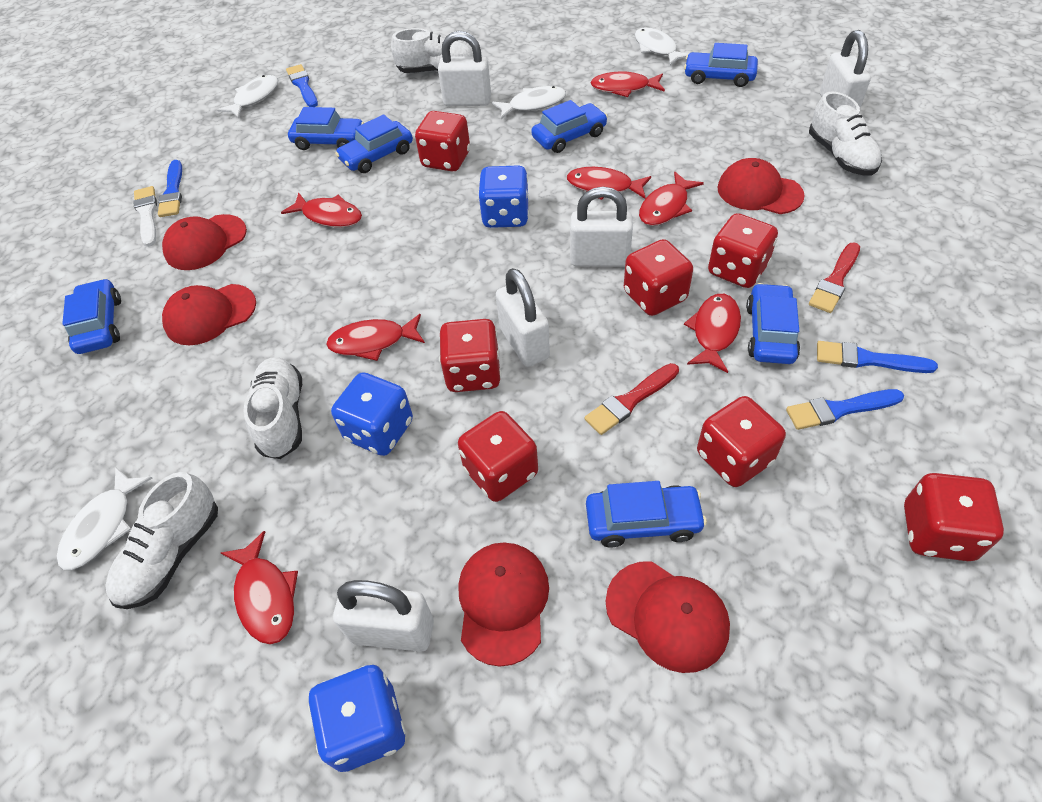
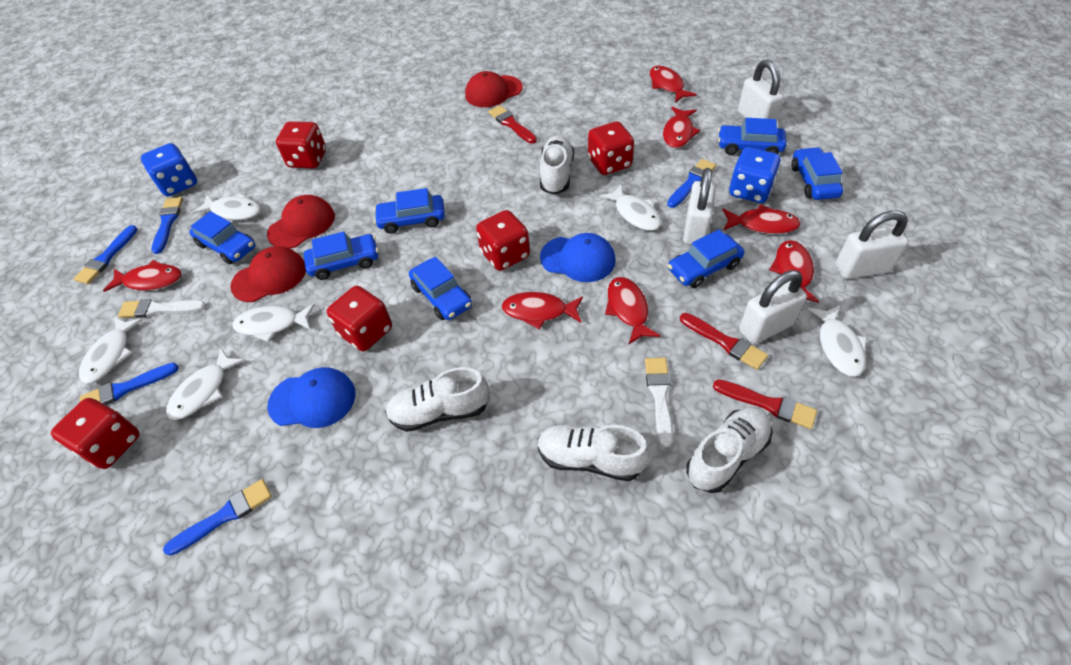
blue brush: [158,160,182,217] [286,64,318,107] [786,389,904,430] [817,341,938,373] = 4 -> [74,225,137,284] [80,363,179,405] [152,197,183,254] [163,479,272,556] [667,159,716,208] = 5
blue cap: none = 0 -> [267,367,355,428] [540,233,615,282] = 2
blue dice: [308,665,406,772] [331,372,413,456] [478,165,529,228] = 3 -> [141,143,197,196] [729,147,781,203] = 2
red brush: [584,363,679,435] [809,242,860,313] = 2 -> [488,105,537,144] [680,313,768,370] [713,379,817,429] = 3
red cap: [162,214,247,270] [162,284,256,345] [458,542,549,667] [606,561,730,673] [717,158,805,214] = 5 -> [230,246,306,302] [267,195,335,248] [465,71,523,107] = 3
red dice: [415,111,470,171] [439,319,501,392] [458,411,538,502] [624,239,693,316] [697,396,786,487] [708,213,778,288] [904,473,1004,561] = 7 -> [51,398,140,469] [276,121,326,168] [327,286,392,351] [476,210,530,271] [588,121,634,175] = 5
white brush: [133,186,157,247] = 1 -> [118,299,207,318] [645,358,673,447] = 2
white fish: [57,467,152,570] [217,75,278,118] [492,86,566,119] [635,28,688,65] = 4 -> [79,316,144,384] [166,348,245,420] [192,193,261,220] [232,304,315,342] [599,185,661,231] [808,305,867,377] = 6
white padlock: [333,580,434,652] [438,31,491,106] [496,268,550,367] [570,187,633,267] [820,30,871,108] = 5 -> [683,168,716,245] [738,60,784,121] [739,270,807,344] [835,211,909,279] = 4

